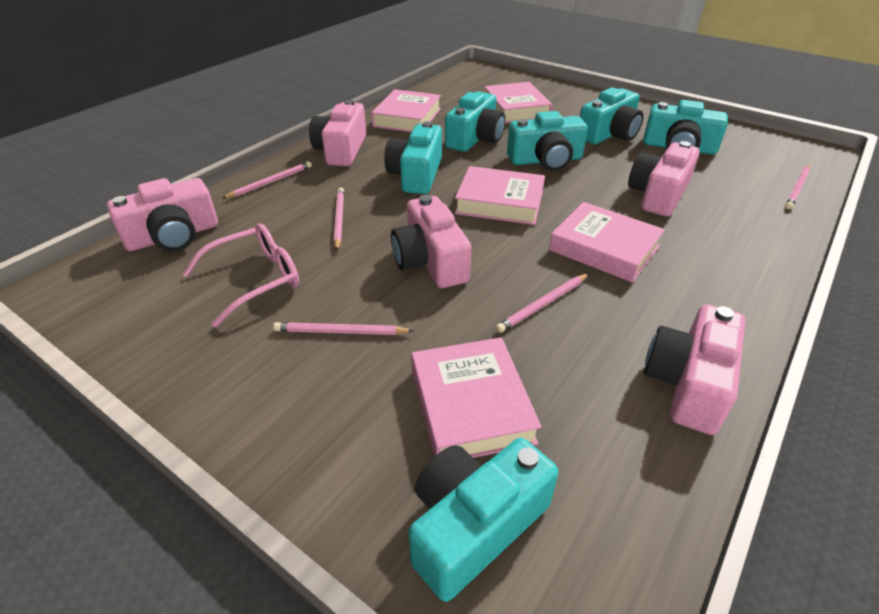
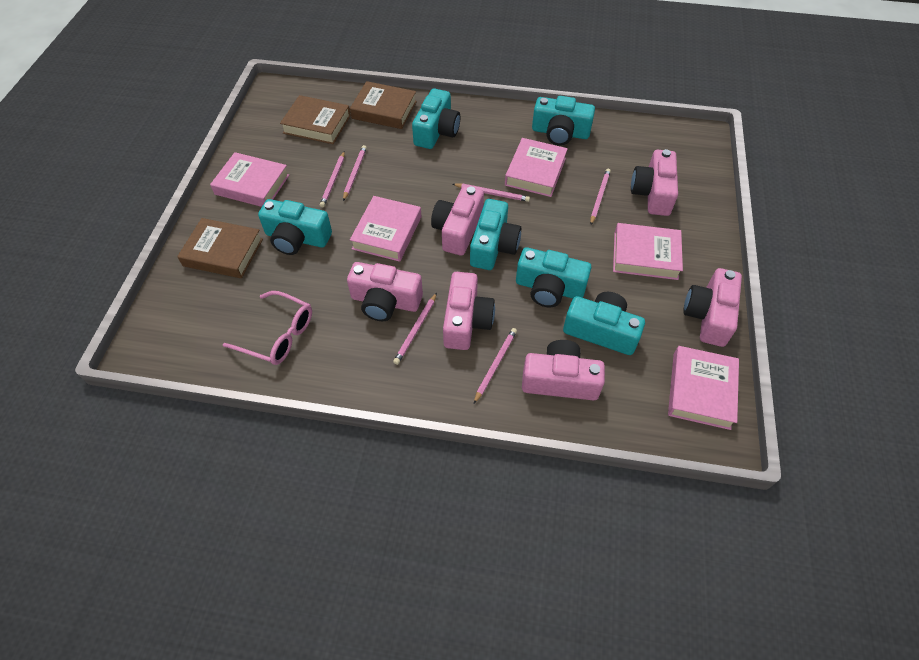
brown book: none = 0 -> [177,218,263,278] [280,95,351,144] [350,81,417,129] = 3
pink camera: [107,178,218,251] [309,100,366,166] [391,195,471,288] [628,141,700,217] [644,304,746,435] = 5 -> [347,262,423,321] [431,186,484,256] [443,272,495,350] [522,340,605,400] [631,149,678,216] [683,268,742,347] = 6
pink pencil: [222,161,312,199] [273,322,413,335] [334,187,344,251] [496,273,589,333] [785,165,810,209] = 5 -> [320,151,345,207] [343,145,367,201] [393,293,437,365] [453,183,530,202] [474,328,517,403] [590,169,611,225] = 6

